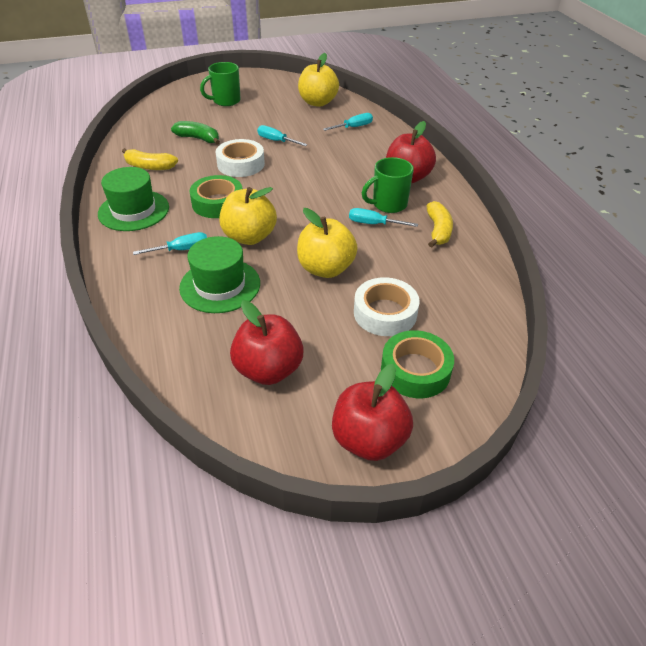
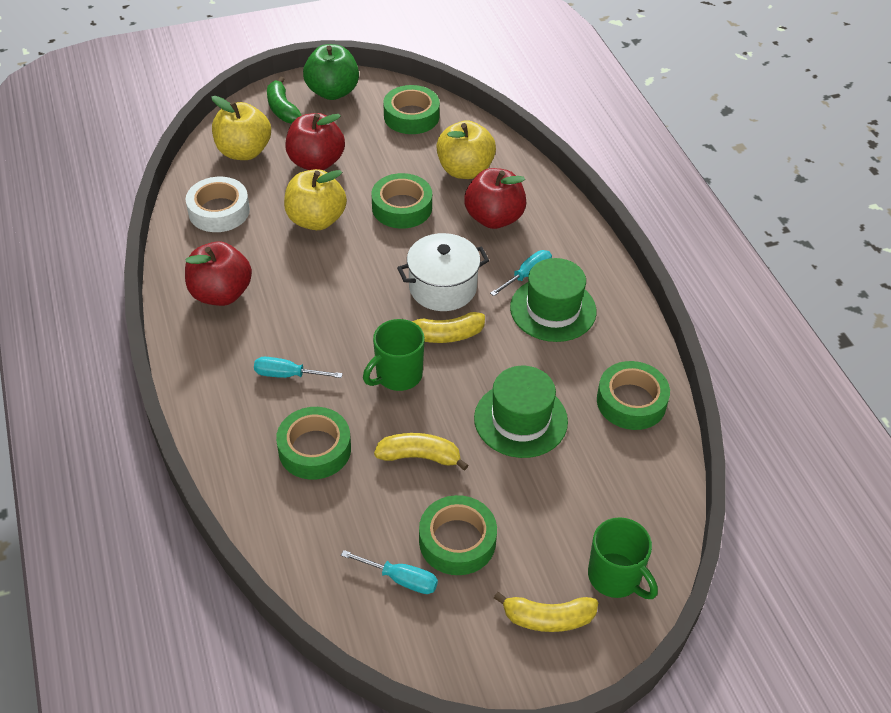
green apple: none = 0 -> [303,44,359,100] = 1
green tape: [189,175,242,218] [381,330,454,398] = 2 -> [276,407,351,480] [371,173,432,229] [383,85,440,134] [419,495,497,575] [597,361,670,430] = 5
turquoise screwdriver: [133,232,207,255] [257,125,308,146] [323,113,373,131] [349,208,418,227] = 4 -> [254,357,343,378] [341,550,438,594] [490,250,552,296] = 3
white pot: none = 0 -> [397,233,489,311] = 1
white tape: [215,139,265,177] [354,277,420,336] = 2 -> [186,177,250,232] = 1
yellow banana: [122,148,178,170] [427,201,453,248] = 2 -> [374,433,469,471] [412,312,485,343] [494,592,598,632] = 3

